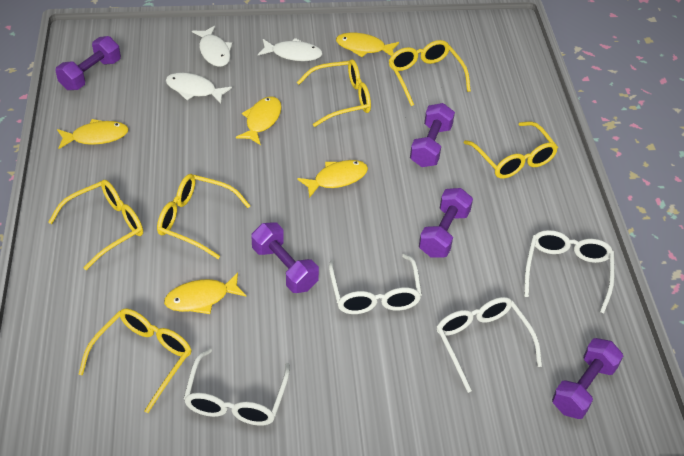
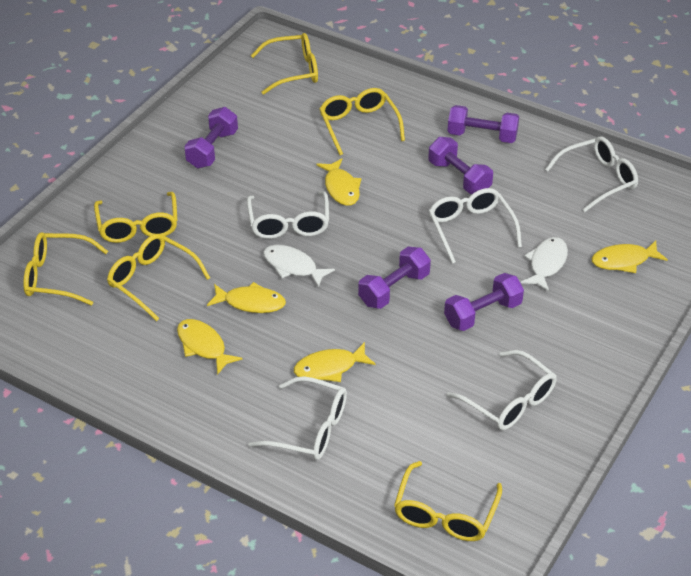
white fish: [166,72,232,104] [192,26,232,67] [258,38,322,61] = 3 -> [263,245,335,288] [521,237,568,292] = 2
white glasses: [183,348,290,426] [329,254,422,314] [437,297,542,393] [524,230,615,313] = 4 -> [247,191,329,239] [248,376,347,460] [429,188,522,264] [446,350,557,430] [545,136,638,212] = 5

